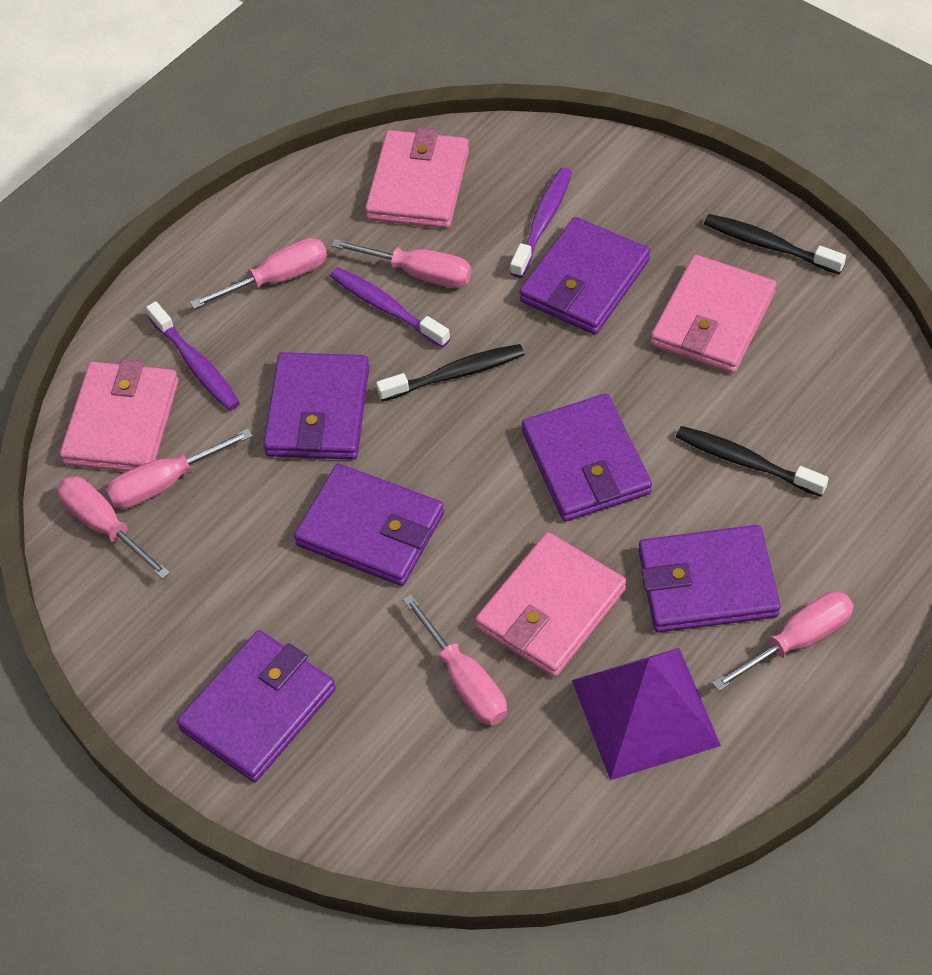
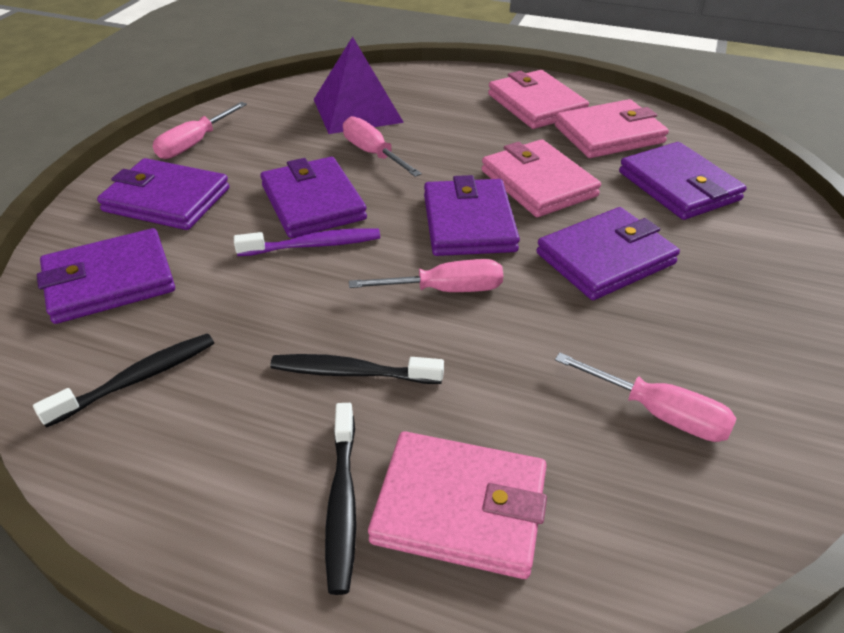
pink screwdriver: [57,476,170,579] [106,429,253,509] [190,238,327,309] [331,239,471,288] [403,594,507,726] [712,591,854,691] = 6 -> [153,102,247,159] [343,116,422,177] [349,259,503,292] [555,352,736,442] = 4
purple toothbrush: [146,301,240,411] [330,267,450,348] [510,168,572,278] = 3 -> [234,228,380,256] = 1

